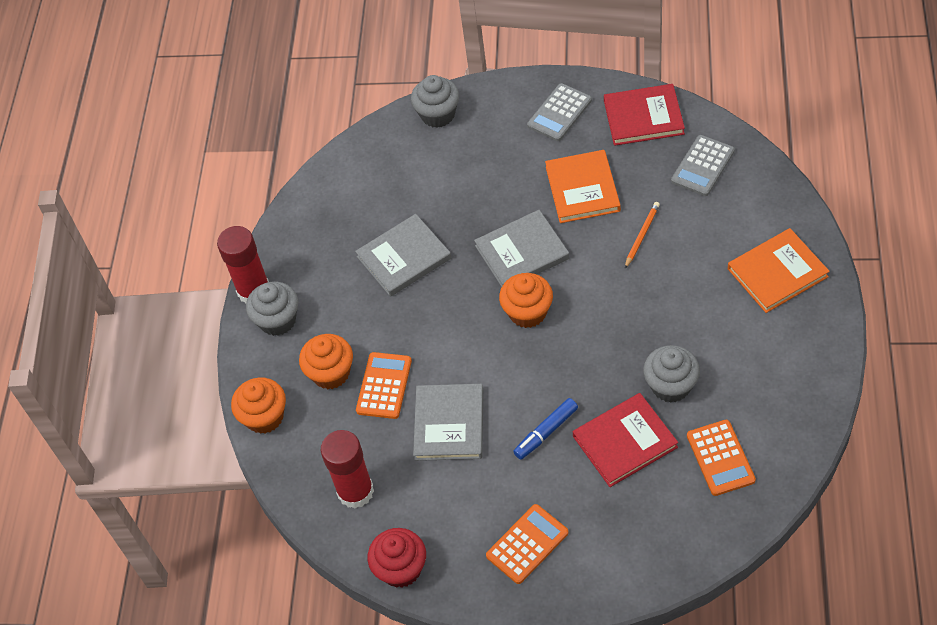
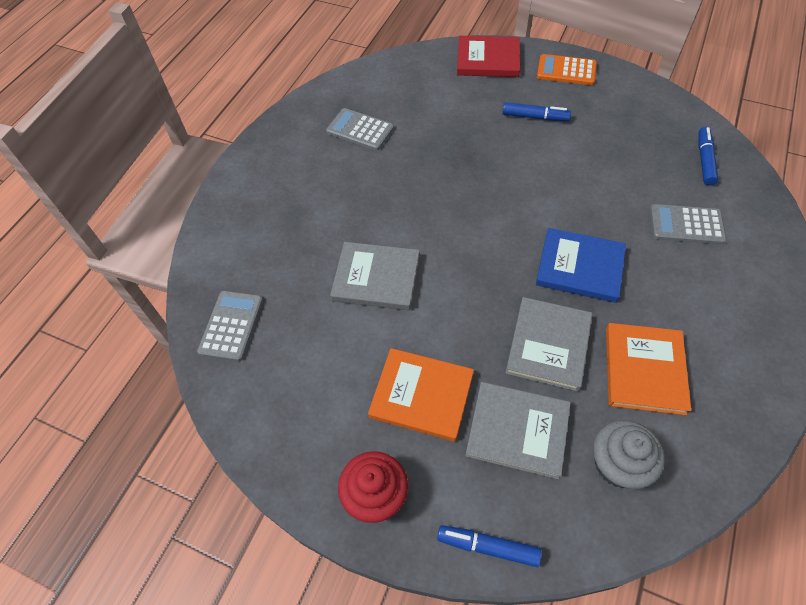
blue book: none = 0 -> [536,228,626,303] = 1
blue marker: [513,398,578,460] = 1 -> [437,525,542,567] [502,102,571,121] [699,127,718,185] = 3
grey calculator: [527,83,592,141] [671,135,735,196] = 2 -> [197,291,263,362] [326,108,394,151] [650,204,726,244] = 3
grey cupcake: [246,282,298,336] [411,75,459,128] [643,345,700,403] = 3 -> [593,420,665,489] = 1
orange calculator: [356,352,412,419] [486,504,569,584] [687,420,756,496] = 3 -> [537,54,597,85] = 1
orange cupcake: [231,378,286,434] [299,334,353,389] [499,273,553,328] = 3 -> none = 0
orange pencil: [625,202,660,268] = 1 -> none = 0
red book: [573,393,678,487] [604,84,685,146] = 2 -> [457,36,520,77] = 1
red glue stick: [217,226,269,303] [321,430,374,508] = 2 -> none = 0

